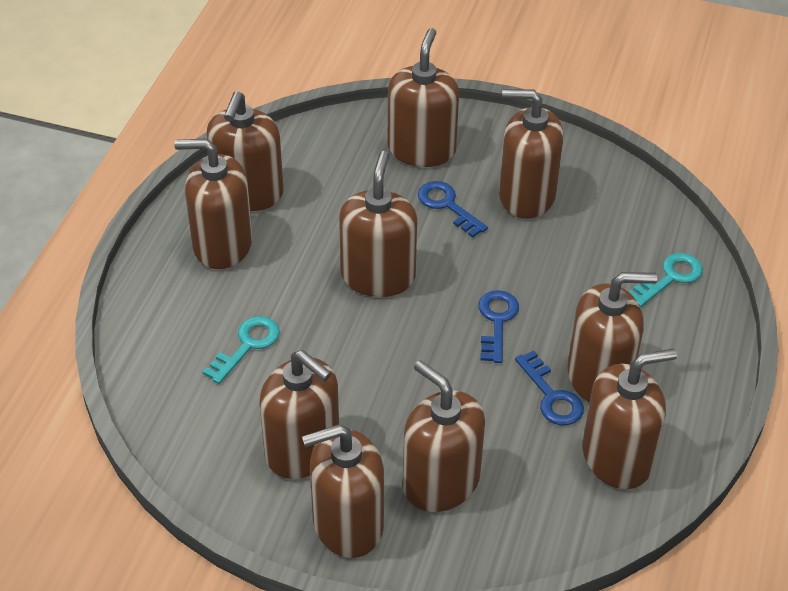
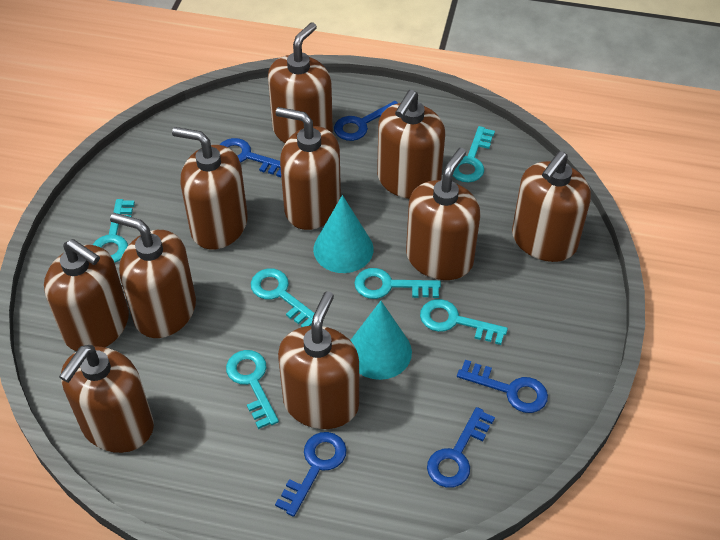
blue key: [418,181,488,238] [478,290,519,363] [515,350,584,425] = 3 -> [220,138,281,177] [275,432,347,517] [334,101,398,141] [427,407,495,488] [457,360,548,413] = 5
turquoise cone: none = 0 -> [313,195,374,273] [350,301,412,380] = 2
turquoise key: [203,316,280,384] [628,253,703,307] = 2 -> [93,199,135,263] [226,350,279,429] [251,268,314,327] [354,268,441,299] [420,299,508,345] [453,126,495,182] = 6

